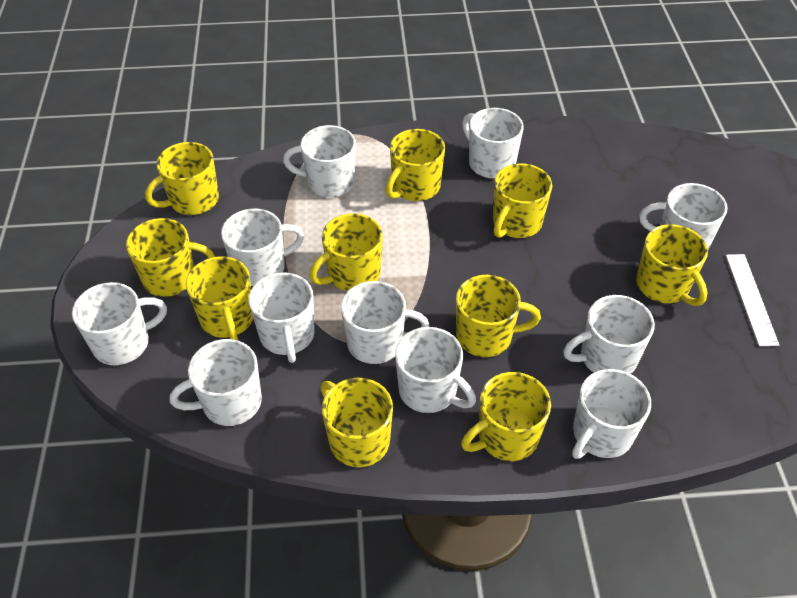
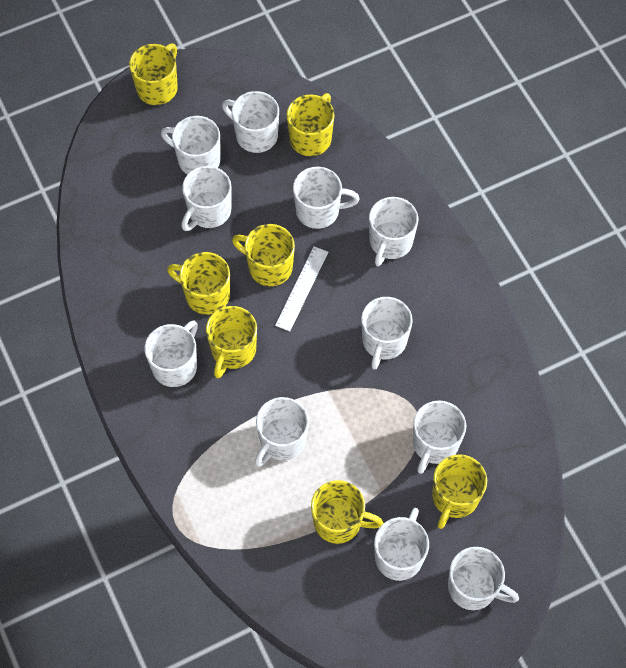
yellow mug: [126,218,215,297] [145,142,219,215] [186,256,253,340] [309,213,383,291] [320,378,393,467] [386,129,445,201] [456,275,541,357] [461,372,551,461] [493,163,552,238] [636,224,708,306] = 10 -> [129,43,178,105] [167,252,230,315] [206,306,257,378] [232,224,295,286] [287,93,335,156] [311,480,383,544] [432,454,487,529] = 7

